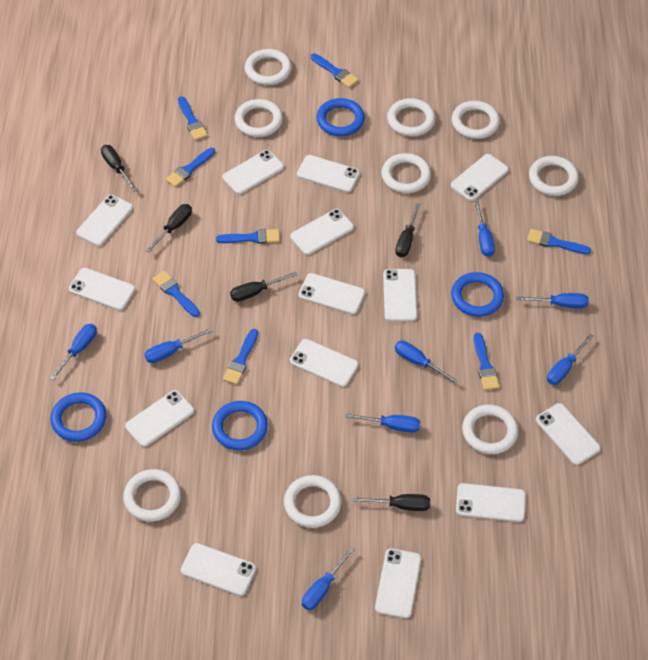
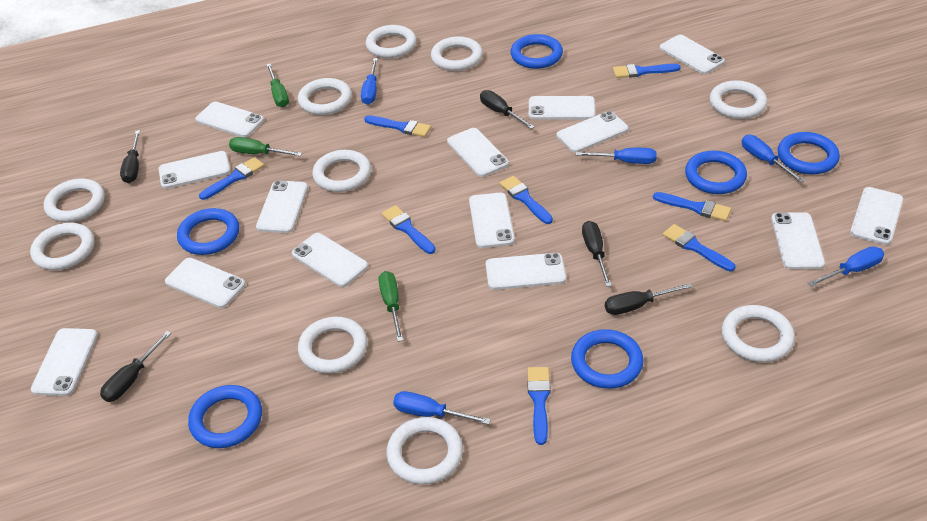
blue ring: [51,392,106,442] [212,401,268,450] [317,98,365,136] [451,272,504,317] = 4 -> [177,208,239,255] [188,385,262,448] [511,34,563,69] [571,329,643,389] [685,150,747,194] [778,132,840,175] = 6
blue screwdriver: [50,324,97,380] [144,328,212,363] [302,547,355,610] [345,413,420,433] [395,341,458,383] [474,201,495,257] [517,293,588,308] [547,334,593,385] = 8 -> [361,58,378,105] [393,391,491,425] [576,148,657,164] [742,135,805,183] [808,246,884,287] = 5
green screwdriver: none = 0 -> [229,137,302,156] [266,64,289,107] [378,271,403,342] = 3
white ring: [123,469,181,522] [235,99,283,137] [245,49,292,85] [284,475,342,528] [381,153,431,193] [387,98,435,136] [452,101,500,139] [462,405,518,454] [529,156,579,196] = 9 -> [30,223,94,270] [44,179,105,222] [298,78,352,115] [298,316,367,374] [312,150,371,192] [366,25,416,58] [386,417,463,485] [431,36,483,71] [710,80,767,119] [722,305,795,362] = 10

